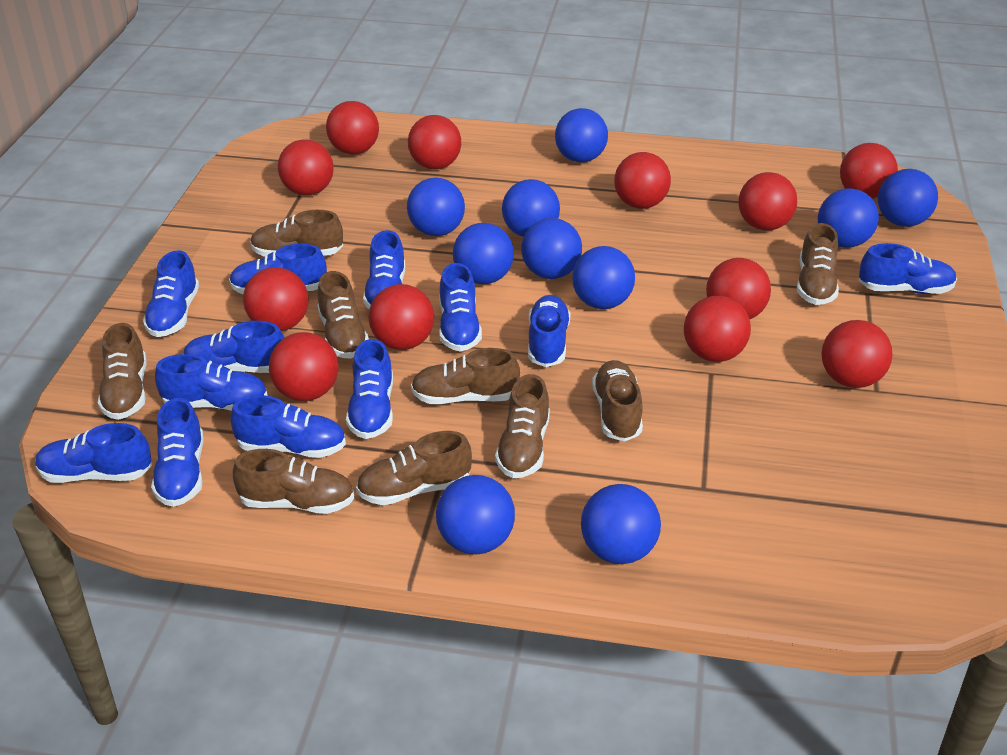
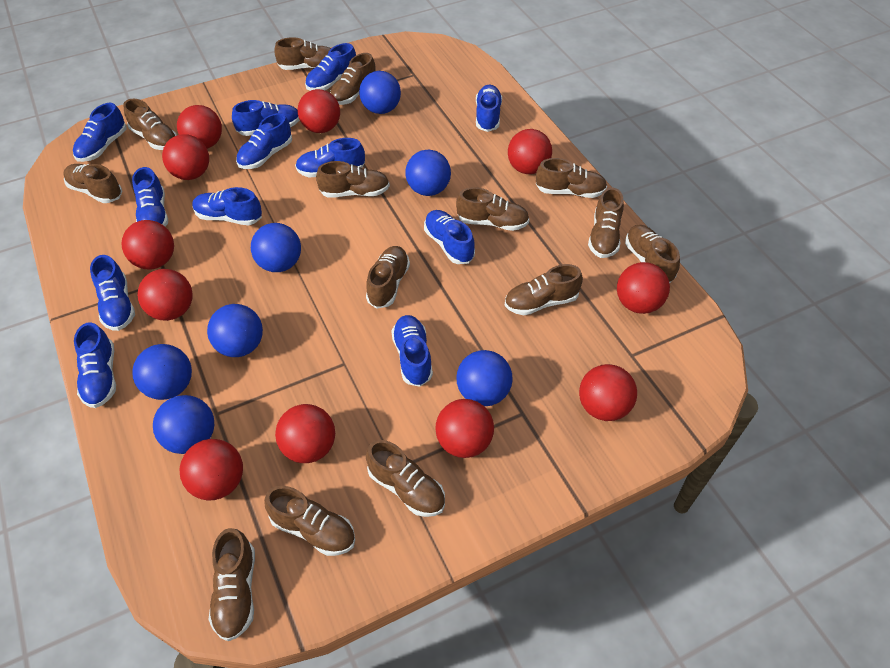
blue ball: [407,178,465,236] [436,475,515,554] [453,223,514,284] [502,179,560,237] [521,218,582,279] [555,108,608,162] [572,246,635,309] [581,484,661,564] [818,188,879,248] [878,169,938,227] = 10 -> [132,344,192,400] [153,395,214,454] [207,304,263,357] [251,223,301,272] [359,71,401,114] [405,150,451,196] [456,350,513,406] = 7
brown shoe: [98,323,147,420] [233,449,354,514] [250,210,343,257] [317,271,369,359] [356,431,472,505] [411,348,520,404] [495,374,550,478] [592,360,643,442] [797,223,839,305] = 9 -> [63,164,122,203] [123,99,177,150] [209,528,255,641] [264,486,355,556] [274,37,331,70] [316,161,390,198] [330,53,375,105] [366,246,410,309] [366,440,445,517] [456,187,529,231] [504,264,583,315] [536,158,607,198] [588,188,624,258] [625,225,680,283] = 14
red ball: [243,267,309,331] [269,332,338,401] [278,139,334,196] [326,101,379,155] [369,284,434,350] [408,115,461,169] [614,152,671,209] [684,296,751,362] [706,258,771,319] [738,172,797,231] [821,320,893,388] [840,143,898,199] = 12 -> [121,220,174,269] [137,269,193,321] [162,134,209,180] [177,105,222,149] [180,439,243,500] [275,404,335,463] [298,89,340,133] [435,399,494,458] [508,129,552,174] [579,364,637,421] [617,262,670,314] = 11

